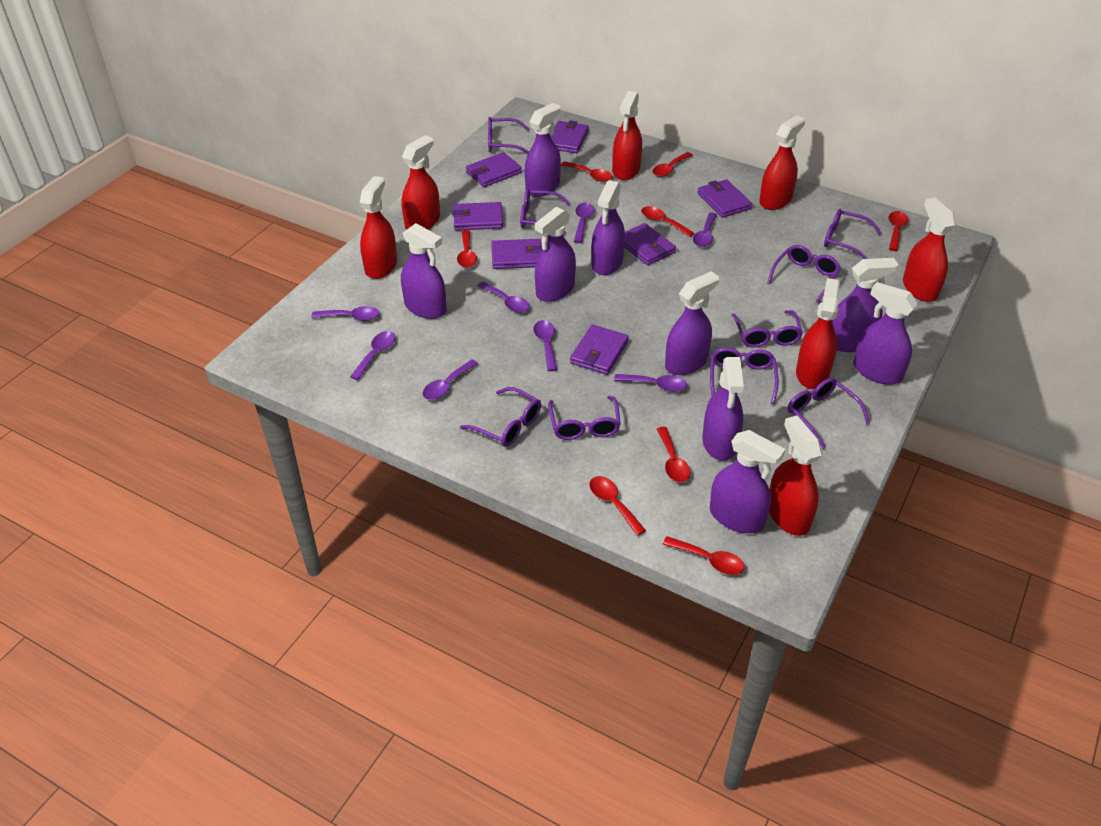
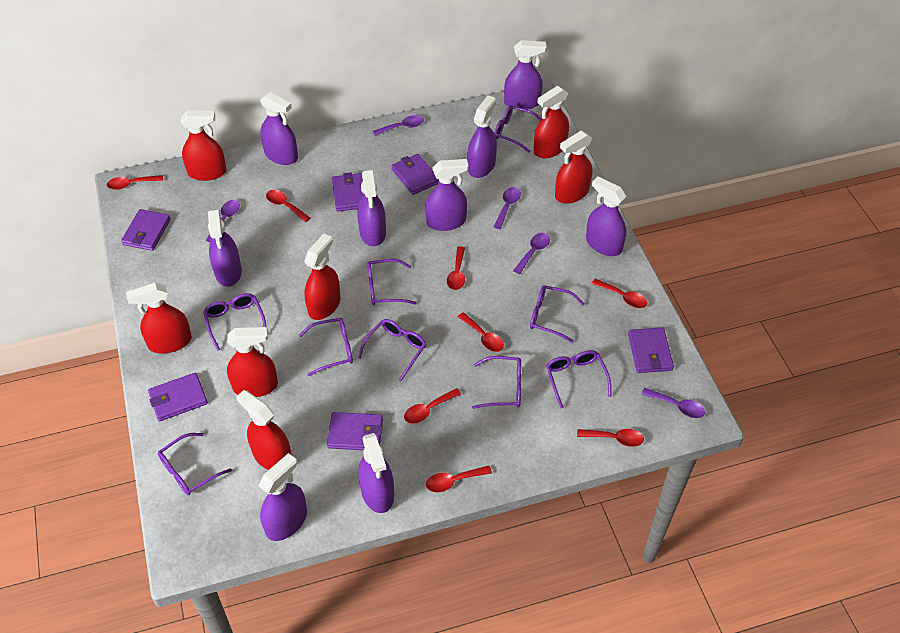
purple spoon: [311,306,380,321] [350,331,396,380] [423,359,478,400] [477,282,530,313] [534,320,557,371] [574,203,594,243] [614,374,687,392] [693,213,717,247] = 8 -> [206,200,240,242] [373,115,424,136] [494,187,521,229] [513,233,550,274] [642,388,705,418] = 5
purple wallet: [452,202,503,231] [466,152,522,187] [491,239,543,269] [550,120,589,153] [570,324,629,375] [624,223,676,265] [697,179,752,218] = 7 -> [121,209,171,251] [148,372,208,421] [327,412,383,450] [332,172,364,212] [391,154,439,195] [628,328,674,373] = 6

